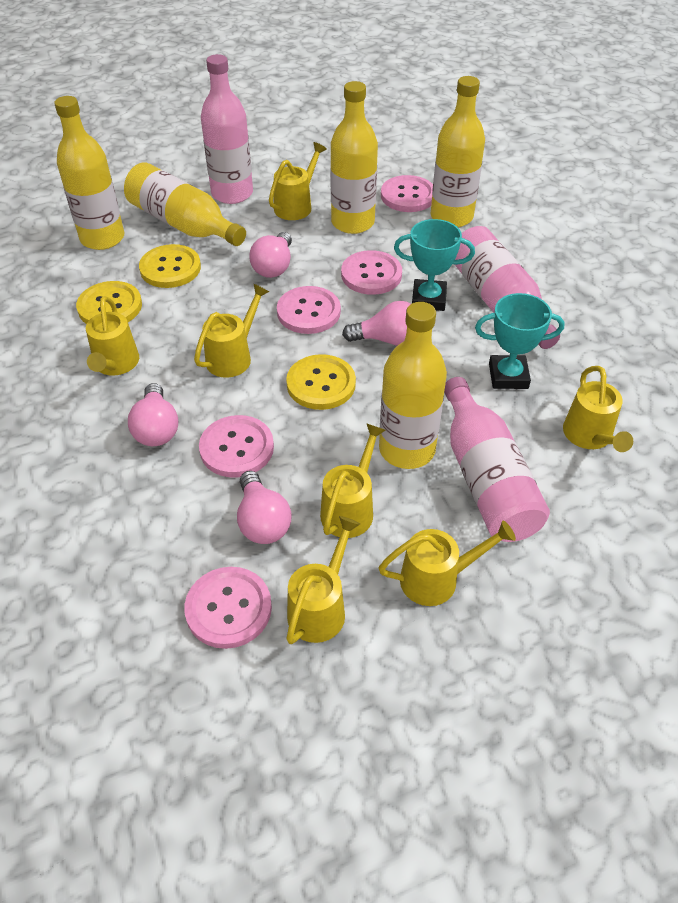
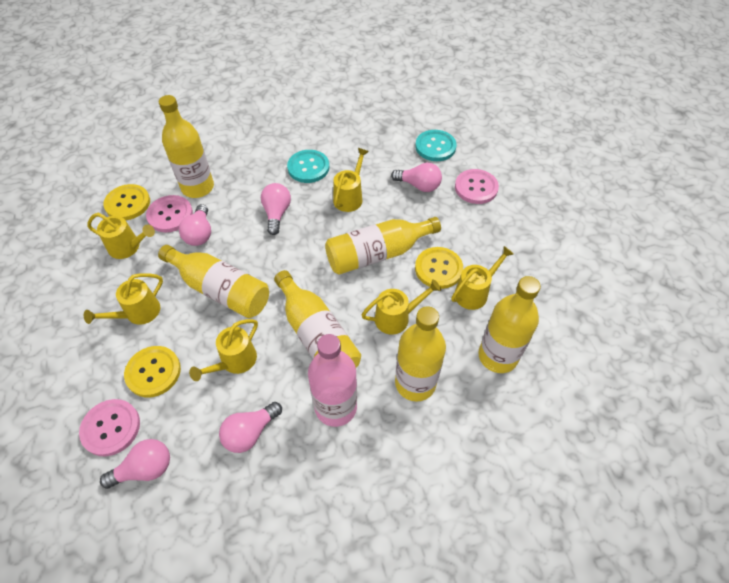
pink bottle: [201,54,253,204] [444,377,550,542] [454,226,560,349] = 3 -> [308,334,357,427] = 1
pink button: [184,567,272,649] [199,415,274,478] [277,286,341,334] [341,250,402,295] [381,175,433,212] = 5 -> [79,399,140,456] [146,195,193,232] [455,169,499,204] = 3
pink light bulb: [128,383,178,446] [237,471,291,544] [249,232,292,278] [342,301,411,346] = 4 -> [100,439,170,489] [179,204,211,246] [219,402,282,453] [261,183,291,235] [391,163,442,192] = 5
turquoise button: none = 0 -> [287,150,329,183] [415,130,456,161] = 2
turquoise trophy: [394,219,475,311] [475,293,565,389] = 2 -> none = 0
yellow bottle: [54,96,124,250] [124,162,246,246] [330,81,378,234] [379,302,447,469] [430,76,485,227] = 5 -> [158,245,269,318] [159,95,214,198] [274,270,361,368] [325,217,441,275] [395,306,446,401] [478,276,541,373] = 6
yellow watering can: [86,296,139,376] [194,284,269,378] [269,142,327,220] [286,516,360,644] [320,423,385,538] [379,520,516,606] [563,366,633,452] = 7 -> [84,273,163,325] [87,213,155,259] [189,319,258,381] [333,148,369,212] [362,279,441,335] [451,246,514,310] = 6

